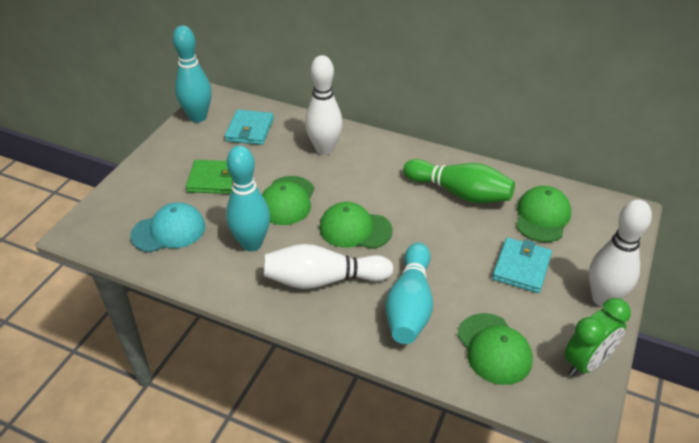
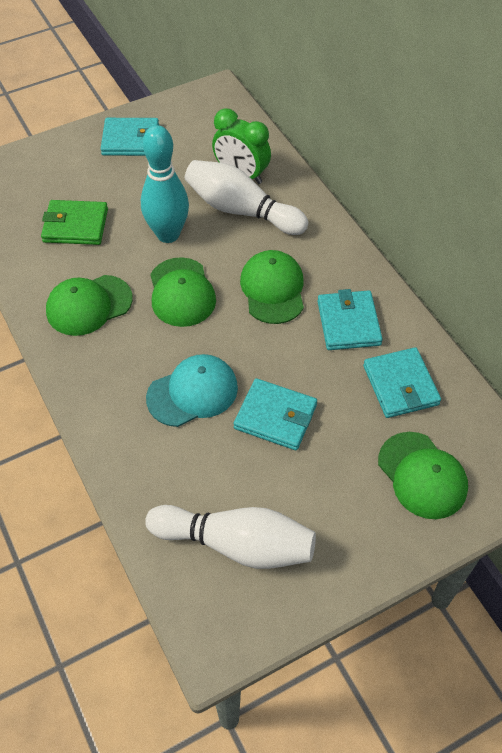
green bowling pin: [403,159,515,203] = 1 -> none = 0
turquoise bowling pin: [173,25,212,122] [226,146,270,251] [385,243,433,344] = 3 -> [141,125,189,243] = 1
turquoise wallet: [225,110,274,145] [492,237,552,293] = 2 -> [101,118,159,156] [234,378,317,450] [317,289,383,350] [363,347,441,418] = 4
white bowling pin: [264,244,394,289] [305,55,343,155] [589,199,652,307] = 3 -> [145,505,316,569] [185,160,308,235] = 2

